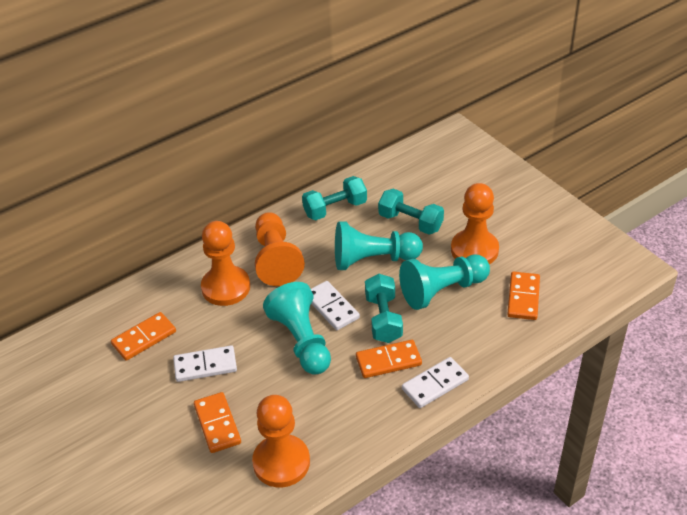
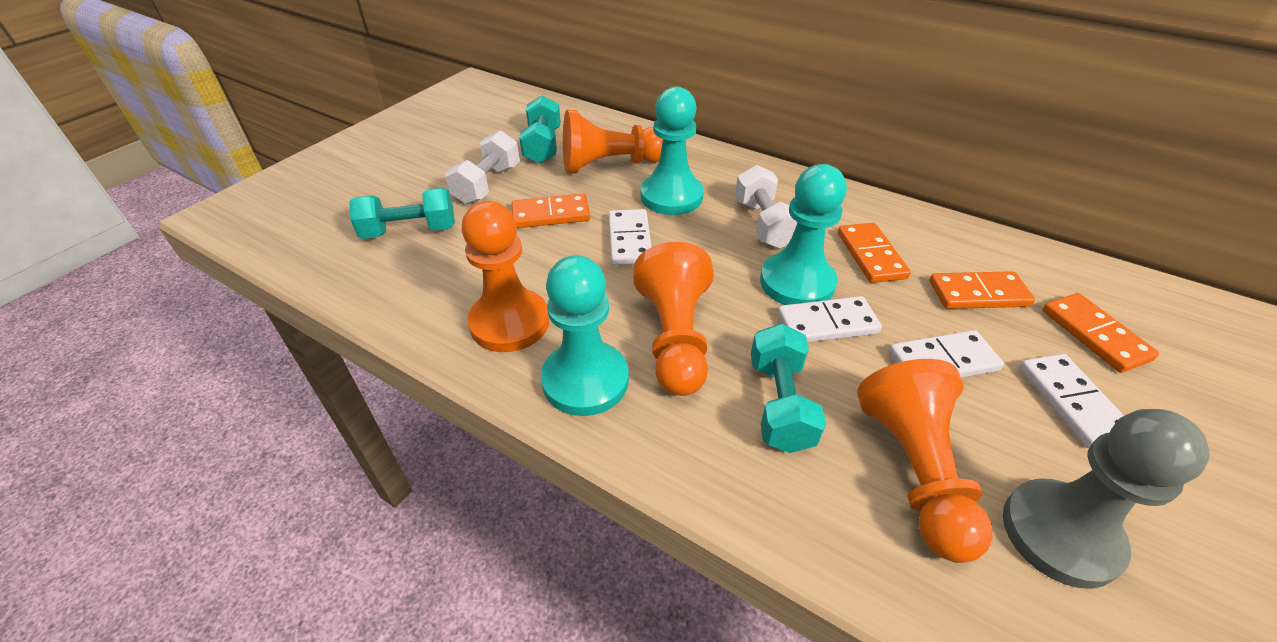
grey pawn: none = 0 -> [1003,409,1210,589] = 1
white domino: [173,345,237,382] [311,281,360,330] [402,357,469,408] = 3 -> [609,209,652,265] [778,296,882,343] [889,330,1004,378] [1019,354,1124,448] = 4
white dumbbell: none = 0 -> [445,131,520,204] [735,165,798,248] = 2

